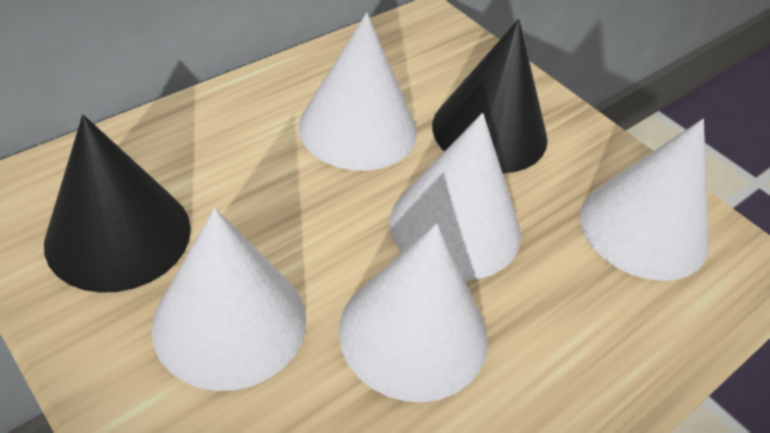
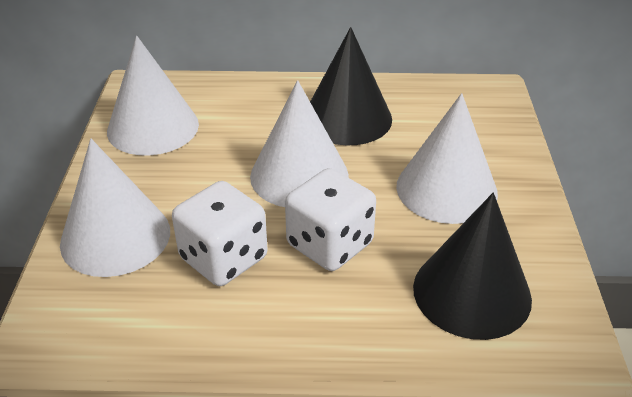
white cone: [151,208,306,391] [299,13,417,171] [339,223,488,402] [390,113,521,280] [580,119,709,281] = 5 -> [60,139,170,277] [107,36,199,155] [250,80,349,207] [396,93,498,224] = 4
white dice: none = 0 -> [172,181,268,286] [285,168,376,271] = 2

